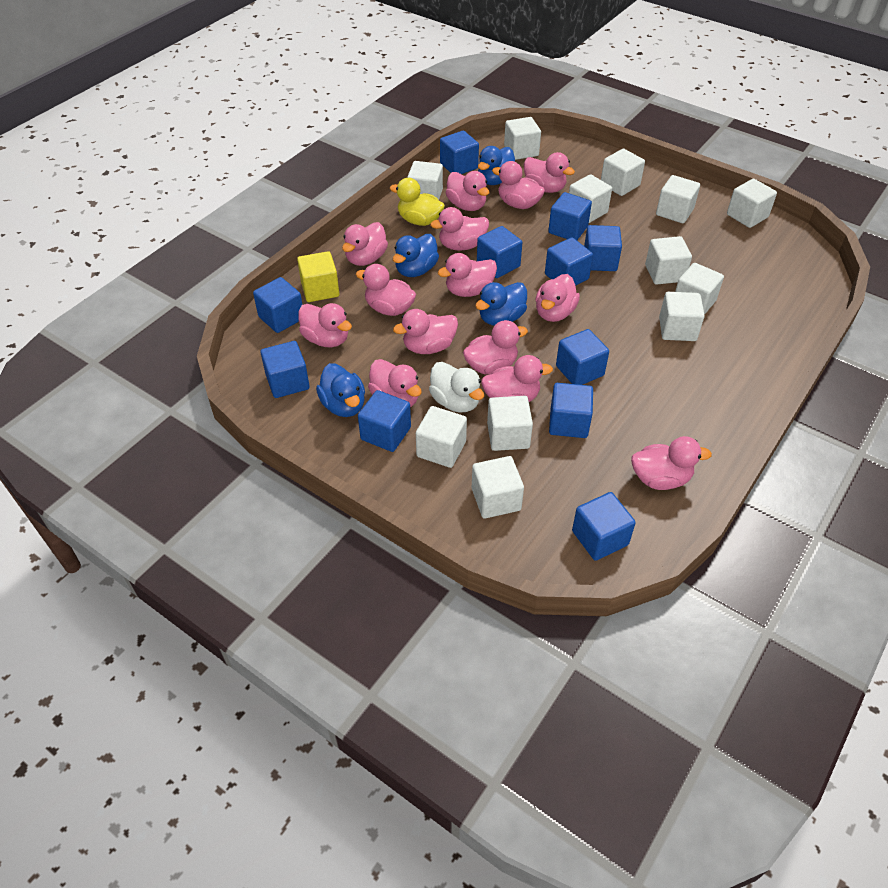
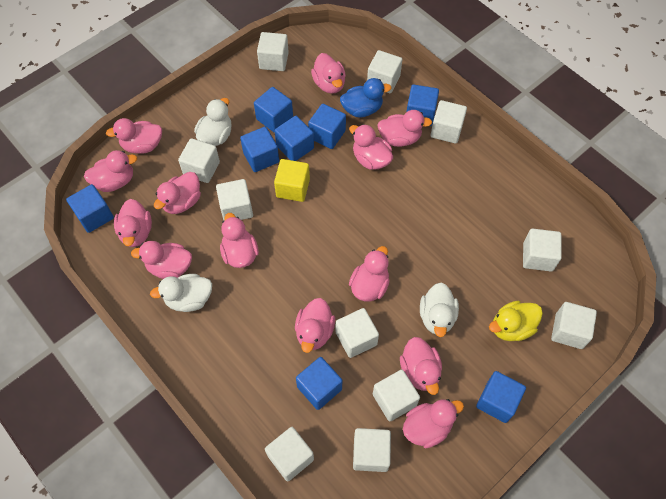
blue cube: [253,277,302,333] [260,341,310,398] [358,390,411,452] [440,130,479,174] [477,226,522,278] [545,237,593,286] [548,192,592,240] [549,383,593,438] [556,329,609,385] [572,492,636,561] [584,225,622,271] = 11 -> [66,184,114,233] [240,127,279,172] [254,87,293,133] [275,116,314,161] [296,357,342,410] [308,104,346,149] [406,84,439,126] [476,371,526,423] = 8
blue duck: [316,363,365,417] [393,234,439,277] [475,282,527,326] [478,146,515,185] = 4 -> [340,78,391,117] = 1
pink duck: [298,303,352,347] [342,222,388,266] [356,264,416,316] [368,359,422,407] [393,309,458,354] [430,207,489,251] [438,253,497,297] [446,171,489,211] [463,320,528,375] [481,355,553,402] [492,161,545,209] [524,152,575,193] [535,274,580,322] [631,436,712,490] = 14 -> [84,150,137,192] [106,118,162,154] [114,199,152,247] [131,241,192,279] [154,172,201,214] [220,213,259,268] [295,298,335,353] [311,53,346,94] [349,124,393,170] [349,246,390,301] [377,110,432,147] [400,337,442,395] [403,399,464,448] = 13
white cube: [407,161,443,200] [416,406,467,468] [472,456,524,519] [487,396,533,451] [504,117,541,160] [569,174,612,223] [601,149,645,196] [645,236,692,285] [656,175,700,223] [659,292,705,341] [675,263,724,315] [727,178,777,228] = 12 -> [178,138,220,183] [216,179,253,221] [257,32,289,71] [265,427,314,482] [336,308,379,358] [353,428,391,472] [367,50,402,93] [373,370,420,421] [431,100,467,144] [523,229,562,272] [551,302,597,349] = 11
white duck: [429,362,484,413] = 1 -> [150,274,212,312] [194,98,232,146] [420,283,459,337] = 3

